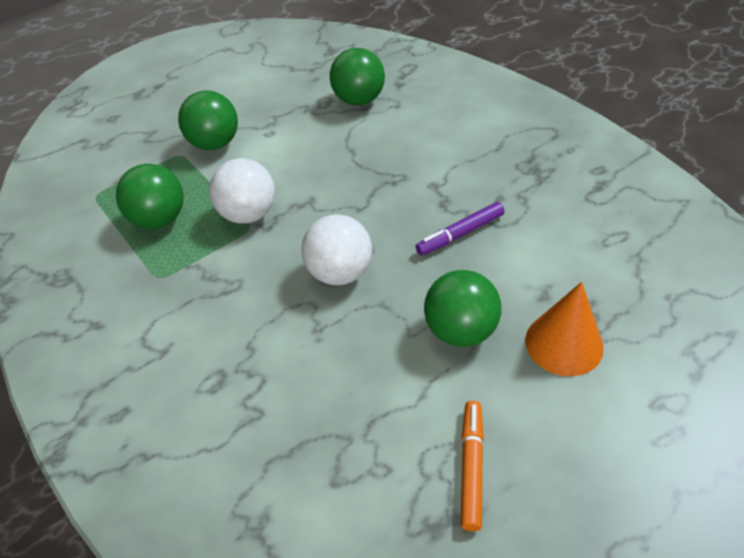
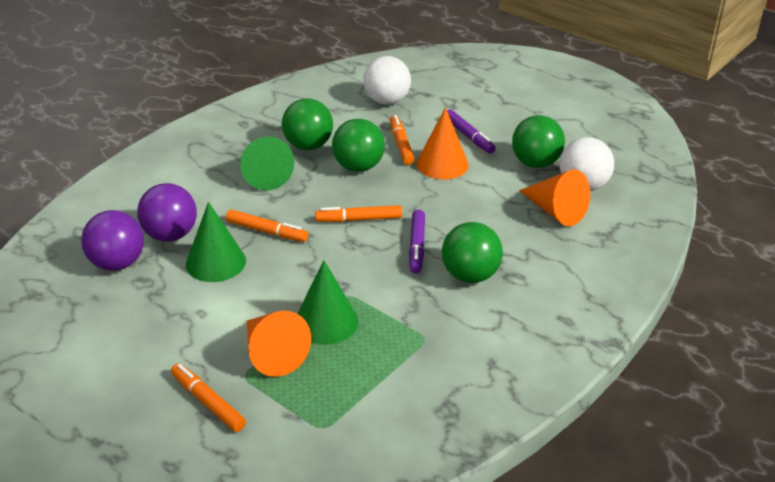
green cone: none = 0 -> [186,202,246,282] [240,136,294,190] [297,260,358,345] = 3
orange cone: [525,282,604,376] = 1 -> [247,311,311,377] [416,107,469,179] [519,169,590,226] = 3
orange marker: [460,401,484,531] = 1 -> [171,363,246,432] [226,210,308,242] [315,205,402,222] [390,115,415,165] = 4
purple ball: none = 0 -> [81,210,144,271] [137,183,197,242] = 2
purple marker: [415,202,504,256] = 1 -> [409,210,425,273] [447,110,496,154] = 2

